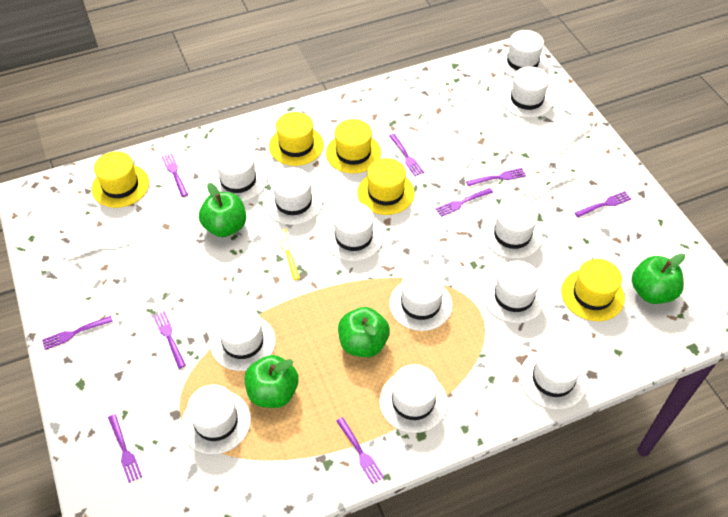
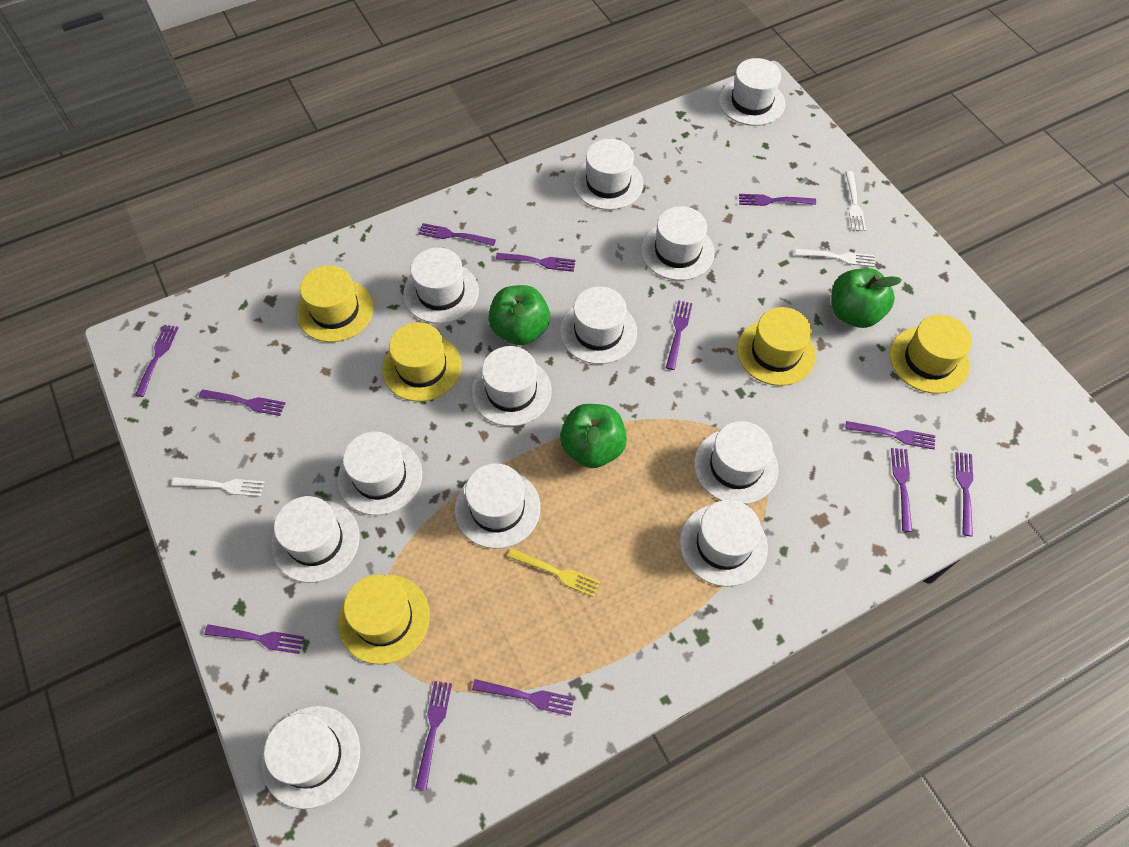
green apple: [199,183,246,237] [245,355,299,408] [338,307,390,357] [632,254,685,304] = 4 -> [488,285,550,345] [560,404,627,468] [831,268,902,328] = 3
purple fork: [42,316,113,350] [108,414,142,483] [153,311,186,369] [162,153,188,197] [336,417,384,484] [389,134,424,176] [436,188,493,217] [466,168,526,186] [575,191,631,217] = 9 -> [135,325,179,397] [199,389,285,416] [204,624,304,654] [415,681,452,790] [418,223,496,246] [472,679,574,716] [496,253,576,272] [666,300,692,370] [739,194,816,206] [845,421,935,449] [891,448,912,532] [955,452,973,536] = 12

